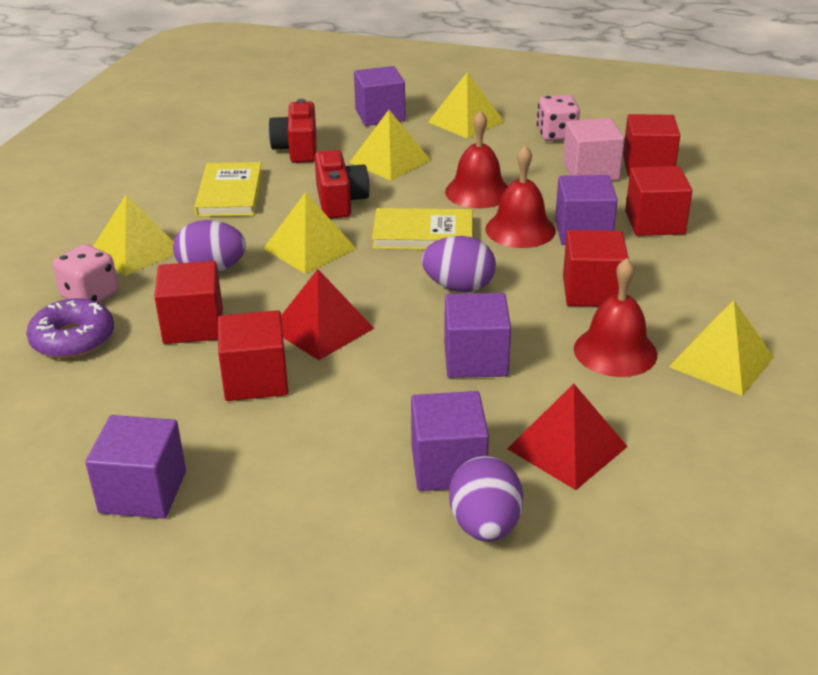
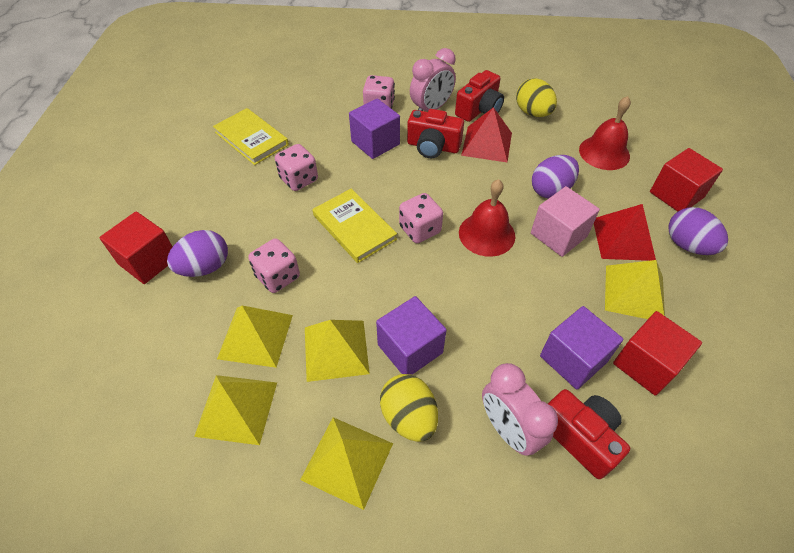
pink clock: none = 0 -> [410,48,456,111] [482,363,558,456] = 2
pink dice: [53,244,118,303] [537,95,580,141] = 2 -> [248,238,300,293] [275,144,318,191] [363,75,395,109] [399,193,443,243] = 4
purple cube: [85,415,186,519] [354,66,406,126] [411,391,489,491] [444,293,511,378] [555,175,618,245] = 5 -> [349,98,400,159] [376,296,447,375] [540,306,623,390] = 3
purple donut: [27,298,114,359] = 1 -> none = 0
red bell: [445,110,508,208] [485,145,556,248] [574,258,657,377] = 3 -> [459,179,515,257] [579,96,631,170] = 2
red camera: [268,99,316,163] [314,150,370,219] = 2 -> [407,109,464,158] [455,70,504,122] [548,389,630,479] = 3
red cube: [154,261,223,344] [218,310,288,401] [563,230,629,306] [623,114,680,176] [625,166,693,236] = 5 -> [99,211,173,284] [613,311,702,396] [650,148,723,212] = 3
yellow egg: none = 0 -> [380,374,438,442] [516,78,557,117] = 2

